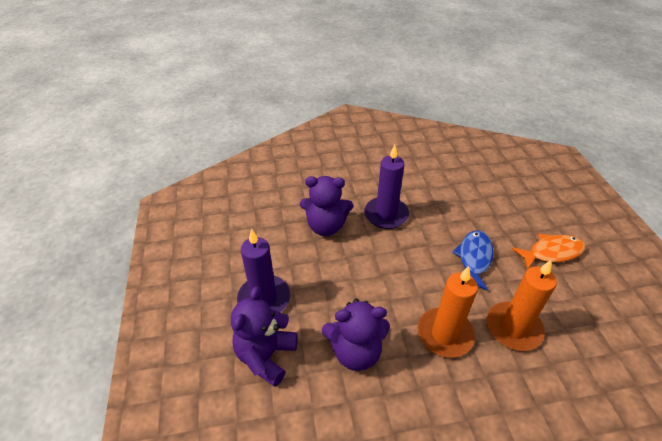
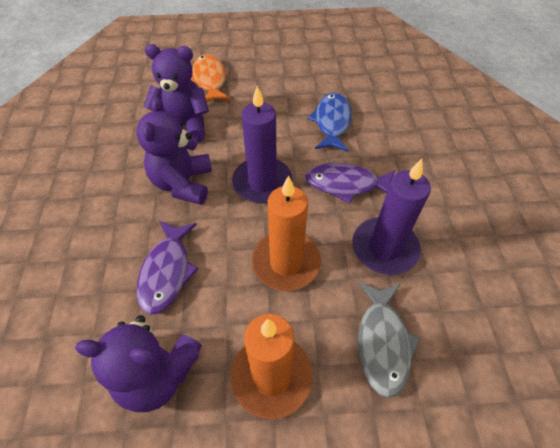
grey fish: none = 0 -> [358,282,421,398] = 1
purple fish: none = 0 -> [137,221,199,315] [305,163,396,204] = 2

